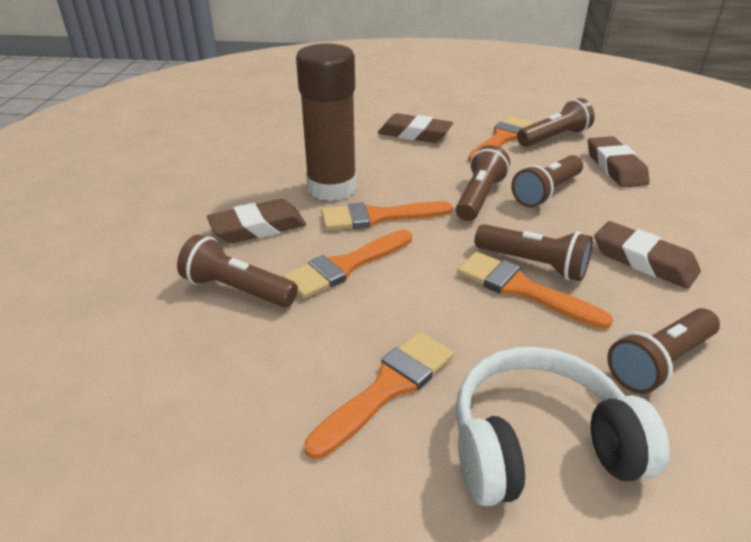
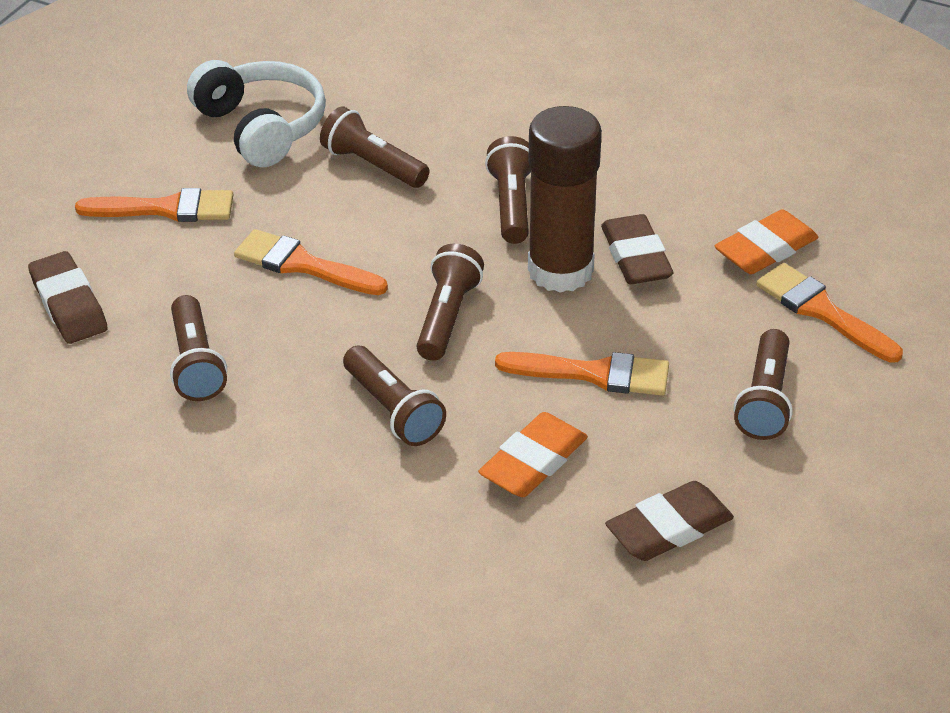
brown eraser: [207,199,306,243] [378,113,453,143] [588,136,650,187] [594,221,701,289] = 4 -> [28,251,108,344] [601,214,673,284] [605,481,734,561] = 3
orange brush: [283,230,412,299] [304,332,454,459] [321,201,453,231] [457,252,613,329] [468,116,533,161] = 5 -> [75,188,233,222] [234,229,388,295] [495,352,669,396] [756,263,903,363] = 4
orange eraser: none = 0 -> [478,412,588,497] [715,209,818,274] = 2

